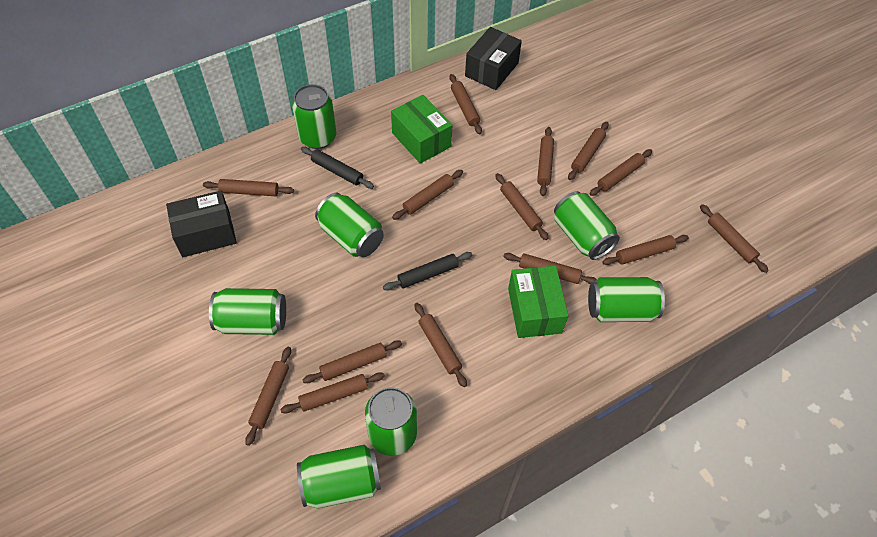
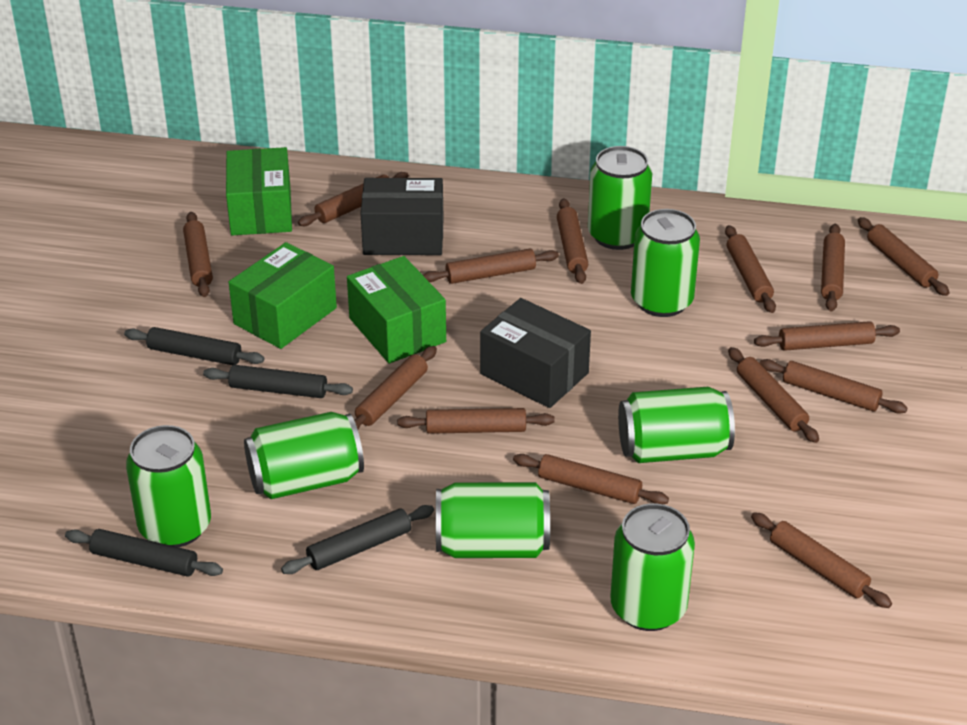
black rolling pin: [301,147,374,189] [383,252,472,290] = 2 -> [65,529,223,577] [124,327,264,365] [203,365,353,398] [281,505,434,574] = 4
green box: [391,95,452,164] [508,266,568,338] = 2 -> [226,147,292,235] [229,242,337,349] [347,256,446,364] = 3

